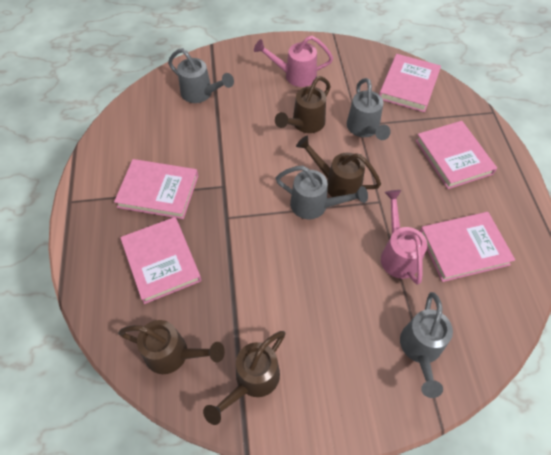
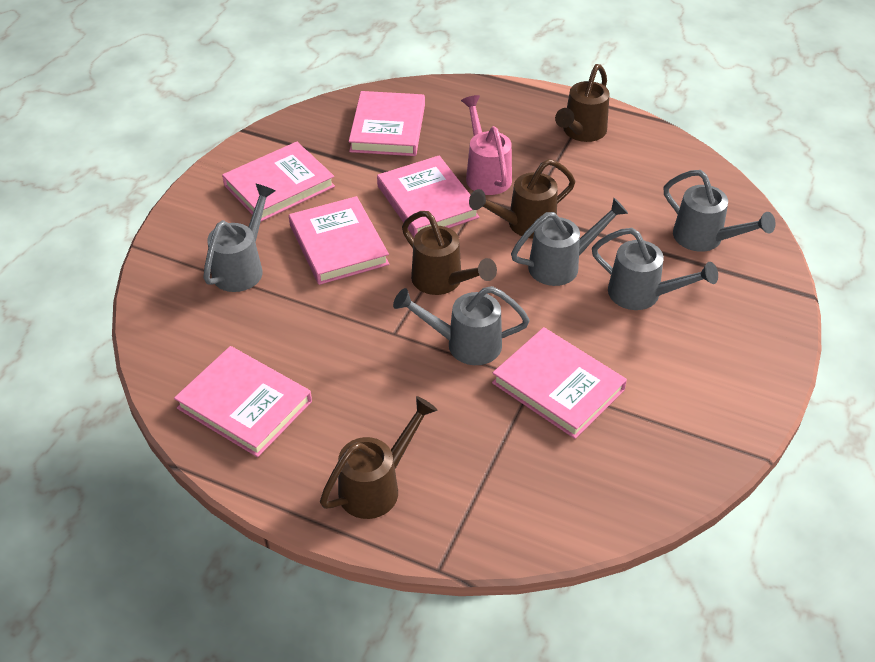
grey watering can: [168,48,234,103] [276,166,368,219] [347,78,391,140] [400,292,453,398] = 4 -> [203,184,276,292] [393,286,530,365] [511,198,628,286] [592,228,718,310] [664,170,776,252] = 5
pink book: [114,159,198,219] [120,217,202,304] [379,54,441,112] [415,121,497,189] [420,212,515,282] = 5 -> [174,346,312,457] [222,142,335,221] [289,196,389,285] [349,91,425,156] [377,156,479,237] [492,327,627,439] = 6
pink watering can: [254,36,333,87] [381,190,427,285] = 2 -> [461,95,512,195] = 1

